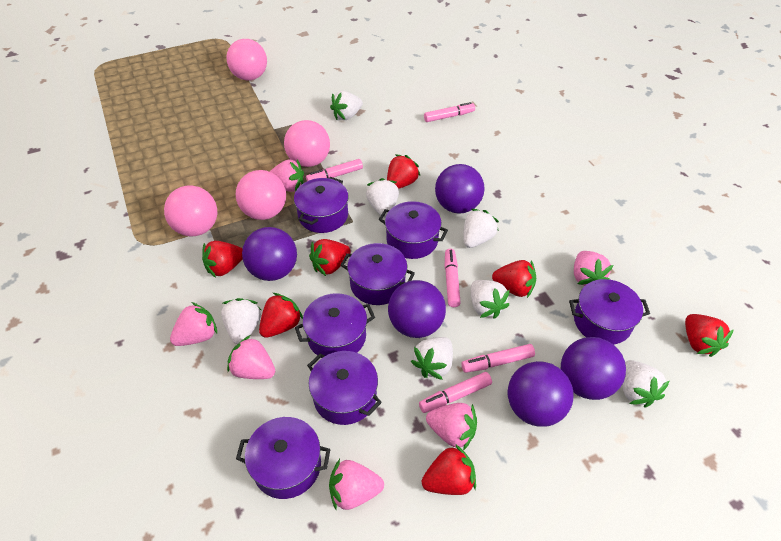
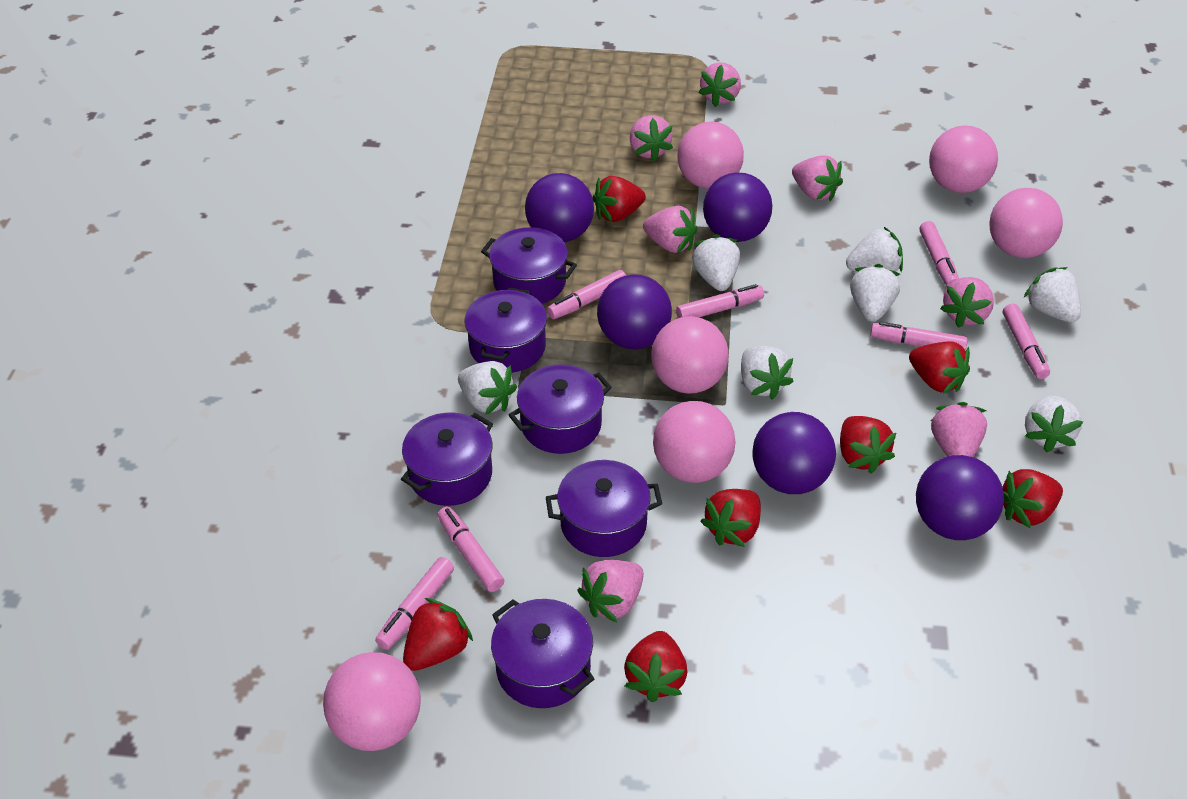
pink ball: [164,186,217,237] [226,39,267,80] [236,170,286,220] [284,120,330,167] = 4 -> [323,652,421,751] [651,316,729,394] [653,401,735,483] [677,122,744,189] [929,125,998,193] [989,188,1063,258] = 6
pink marker: [306,159,363,181] [419,372,492,413] [424,102,475,122] [445,249,461,307] [461,344,535,373] = 5 -> [375,557,454,650] [437,507,504,592] [547,270,626,319] [676,284,764,318] [870,322,968,351] [919,221,959,286] [1003,304,1050,379] = 7
pink strawberry: [170,302,217,346] [227,335,275,379] [270,159,304,192] [329,459,384,510] [426,403,477,451] [574,251,613,286] = 6 -> [578,560,644,622] [630,115,673,162] [643,206,697,253] [698,62,741,107] [792,156,843,201] [931,402,987,457] [940,277,994,328] = 7
purple pot: [236,417,330,499] [294,177,349,233] [295,293,375,358] [307,351,382,425] [340,243,415,305] [378,201,448,259] [569,279,650,345] = 7 -> [401,412,493,506] [465,287,547,373] [481,227,577,304] [491,599,594,708] [509,364,612,454] [546,460,662,557] = 6

